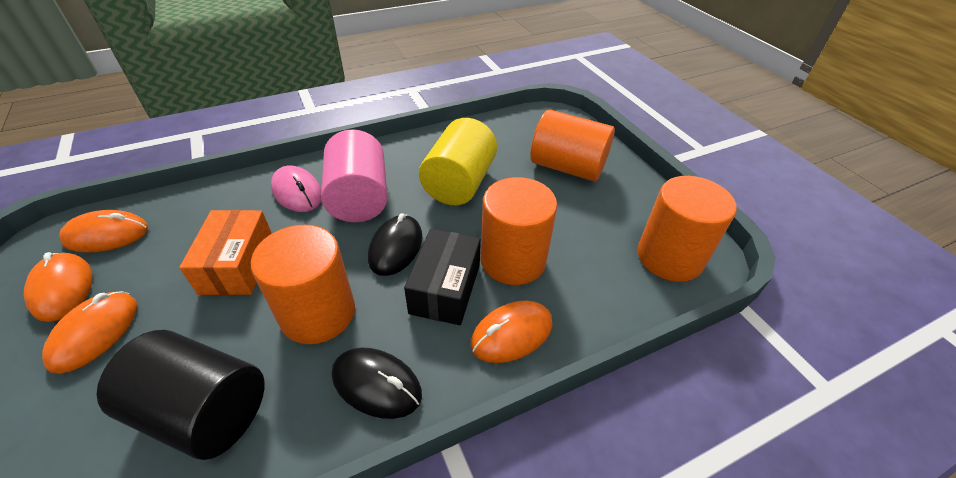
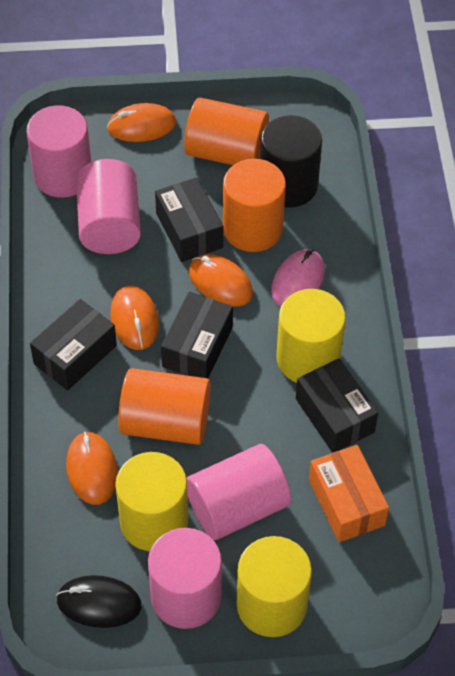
black box: [404,229,481,325] = 1 -> [30,299,117,390] [155,177,223,262] [161,292,233,378] [296,359,378,453] = 4
black mouse: [332,348,422,419] [368,213,423,276] = 2 -> [56,575,142,628] = 1
orange cylinder: [251,225,355,344] [481,177,557,285] [530,110,615,182] [638,176,736,282] = 4 -> [118,368,211,445] [184,98,269,165] [223,159,286,252] = 3
pink cylinder: [321,129,388,222] = 1 -> [26,105,91,198] [76,159,141,254] [148,528,222,629] [187,444,291,540] = 4
yellow cylinder: [419,118,497,205] = 1 -> [115,452,188,551] [237,536,312,637] [276,289,346,383] = 3

